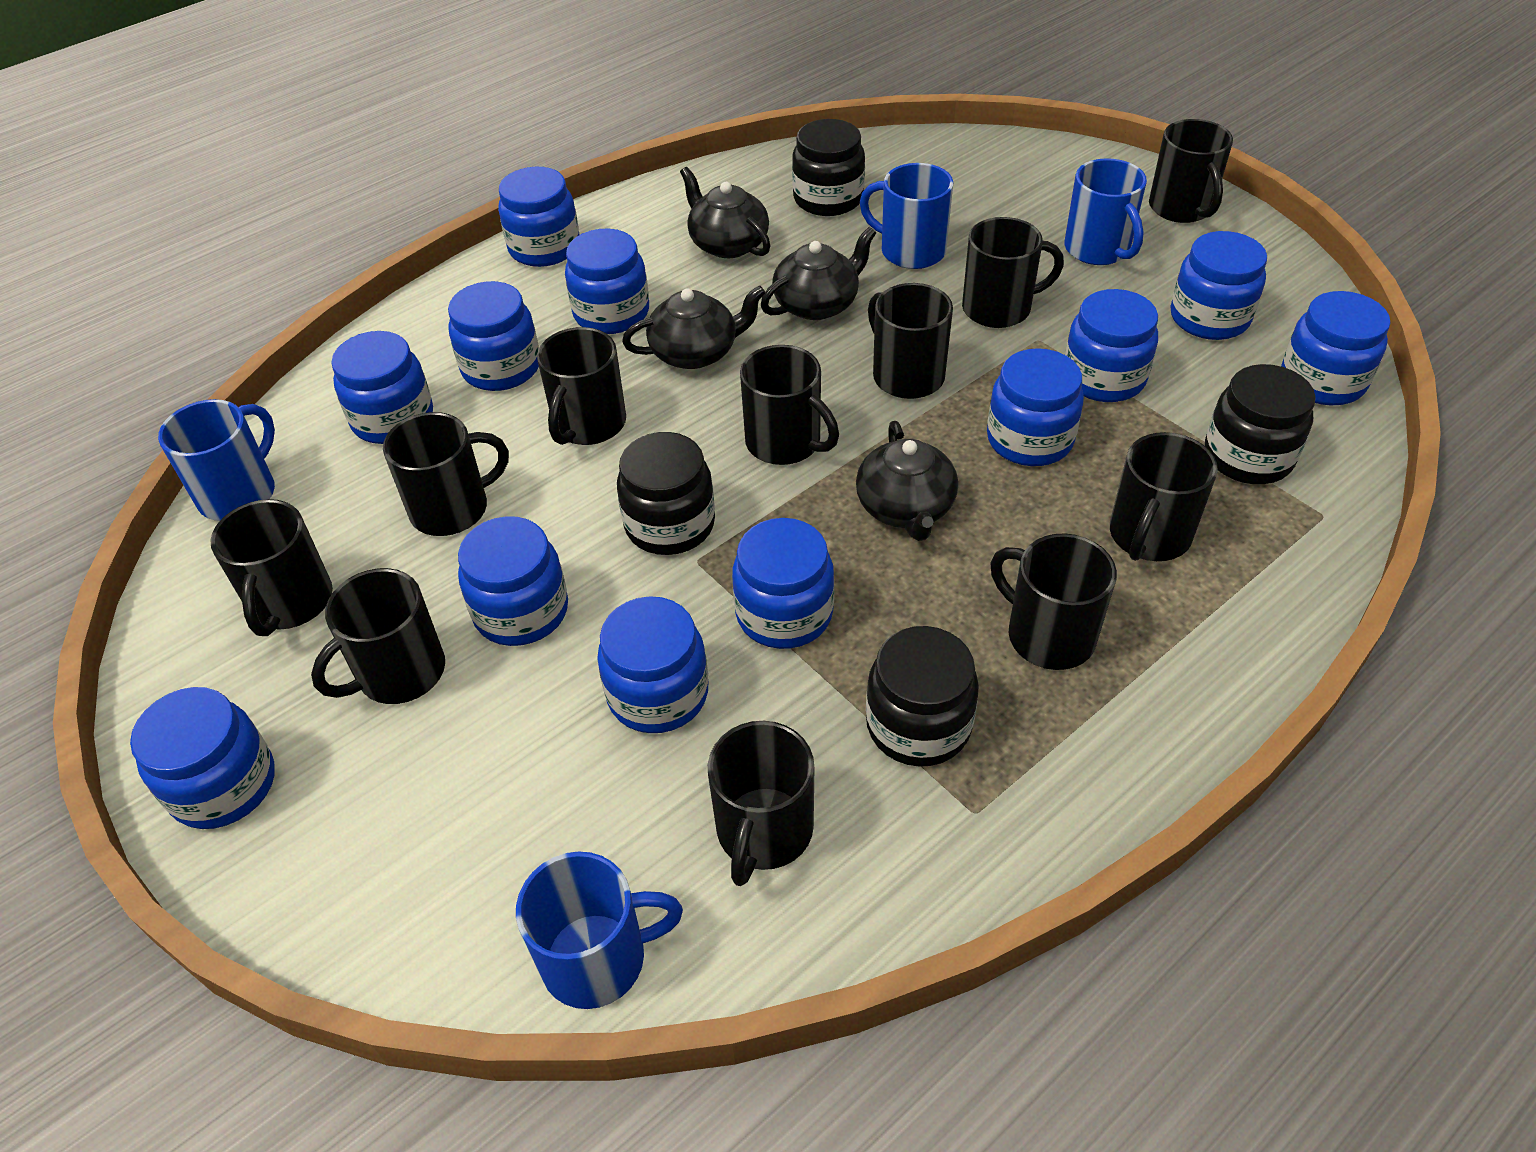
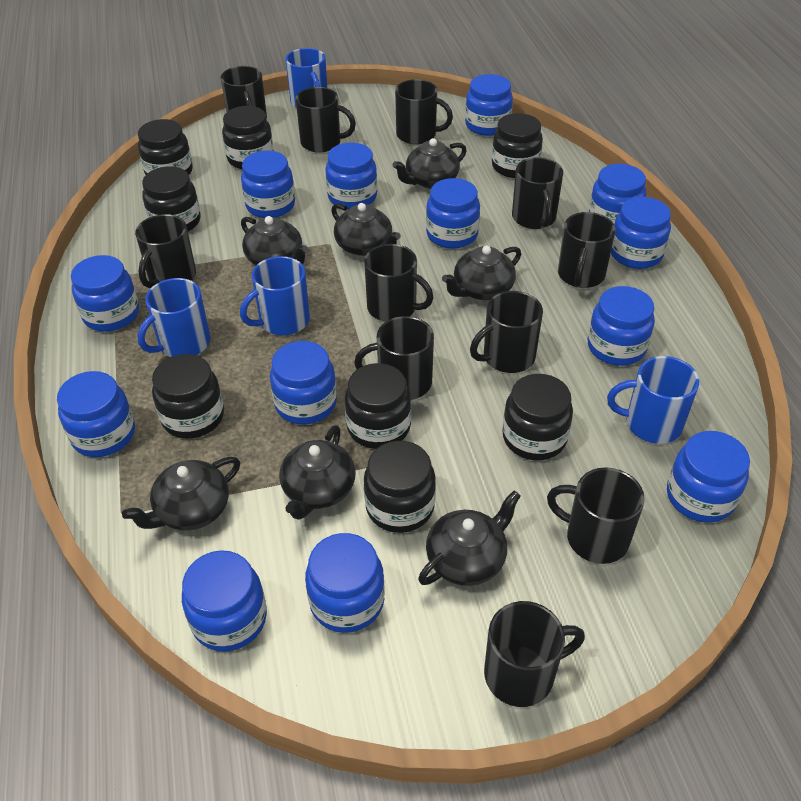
black jar: [617,432,715,555] [792,119,865,216] [866,626,979,767] [1205,364,1316,484] = 4 -> [138,119,193,175] [142,166,201,232] [152,354,224,439] [222,106,274,169] [345,363,411,449] [364,441,436,533] [492,113,543,178] [503,374,573,460] = 8
black teapot: [622,285,766,369] [680,167,771,258] [761,227,876,320] [856,421,958,541] = 4 -> [122,457,240,531] [241,216,308,265] [279,425,355,520] [331,203,401,256] [393,138,467,189] [418,490,521,586] [442,246,521,300] = 7
blue jar: [130,687,275,829] [331,331,433,444] [448,281,539,391] [458,516,568,646] [498,167,579,267] [565,229,649,334] [597,596,708,733] [732,518,834,649] [987,348,1084,466] [1065,289,1158,402] [1170,231,1267,340] [1281,291,1391,405] = 12 -> [57,371,135,457] [71,255,139,332] [182,550,267,652] [241,151,295,218] [270,341,337,424] [305,533,385,633] [325,142,377,210] [426,178,480,249] [465,74,513,136] [588,286,655,366] [589,164,646,224] [611,197,671,269] [667,431,750,523] = 13

